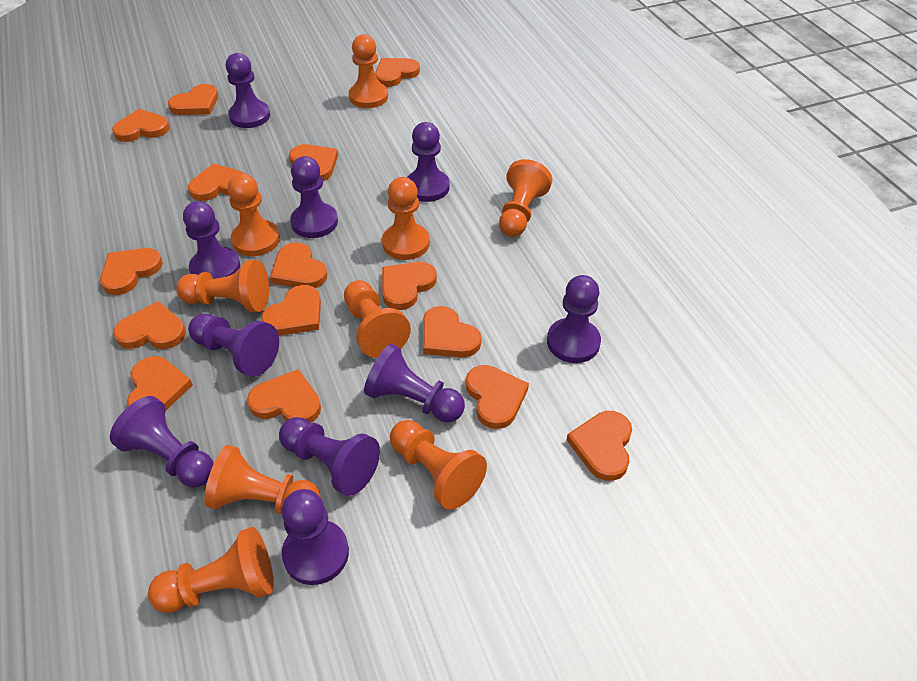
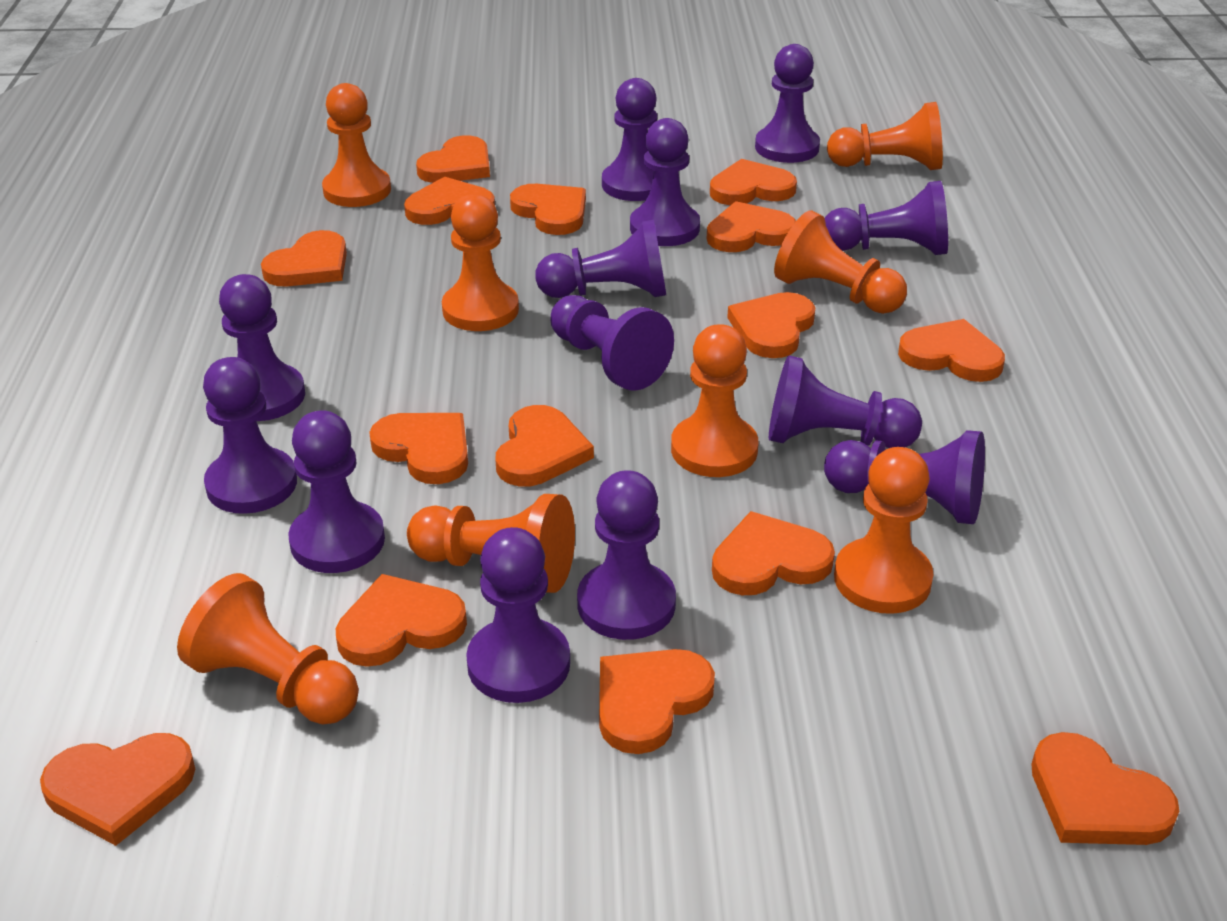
orange pawn: [148,527,274,613] [176,260,269,312] [204,445,321,514] [227,173,280,256] [344,280,411,358] [349,34,388,108] [382,177,430,260] [390,420,487,510] [499,159,552,237] = 9 -> [177,573,359,724] [322,83,391,207] [407,494,575,593] [442,194,519,331] [671,324,759,477] [774,211,907,314] [827,102,943,170] [834,447,934,614] = 8
purple pawn: [110,396,214,487] [183,201,240,279] [188,314,279,377] [226,53,270,128] [279,417,380,496] [282,489,349,585] [290,156,338,238] [364,344,465,422] [407,122,450,202] [547,275,601,363] = 10 -> [203,357,297,514] [219,274,305,421] [288,410,385,573] [466,527,570,703] [535,220,666,298] [551,295,674,391] [577,470,676,640] [602,78,657,201] [630,118,700,246] [755,44,820,163] [769,356,922,448] [824,430,985,524] [825,181,948,255] = 13

